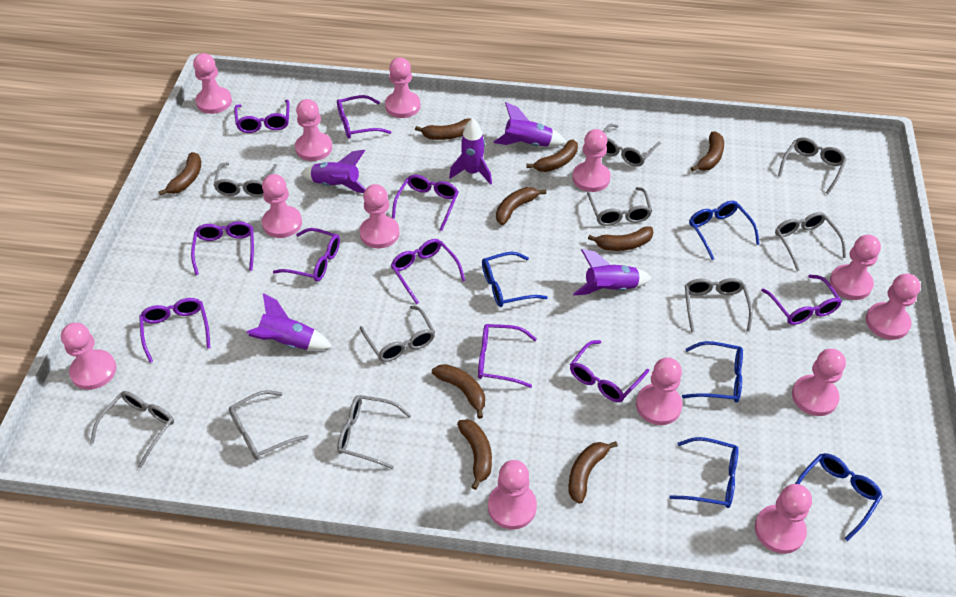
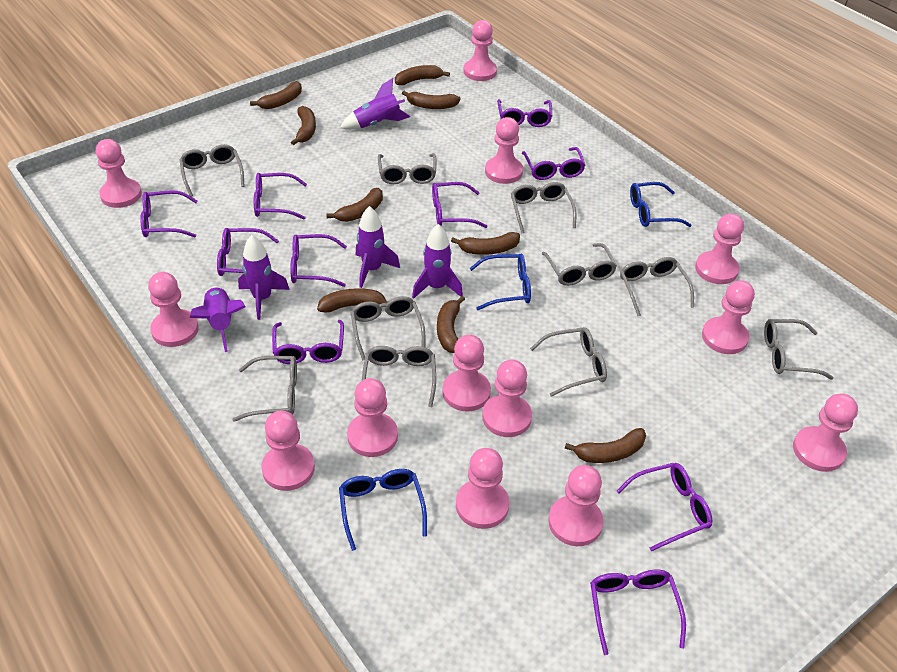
blue glasses: [482,252,548,307] [669,437,738,508] [682,341,743,402] [689,201,760,260] [795,453,883,541] = 5 -> [339,469,427,551] [470,254,531,310] [630,182,692,227] = 3

